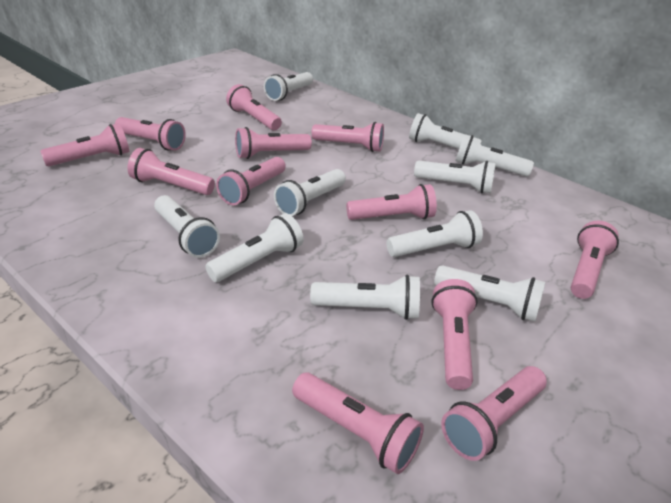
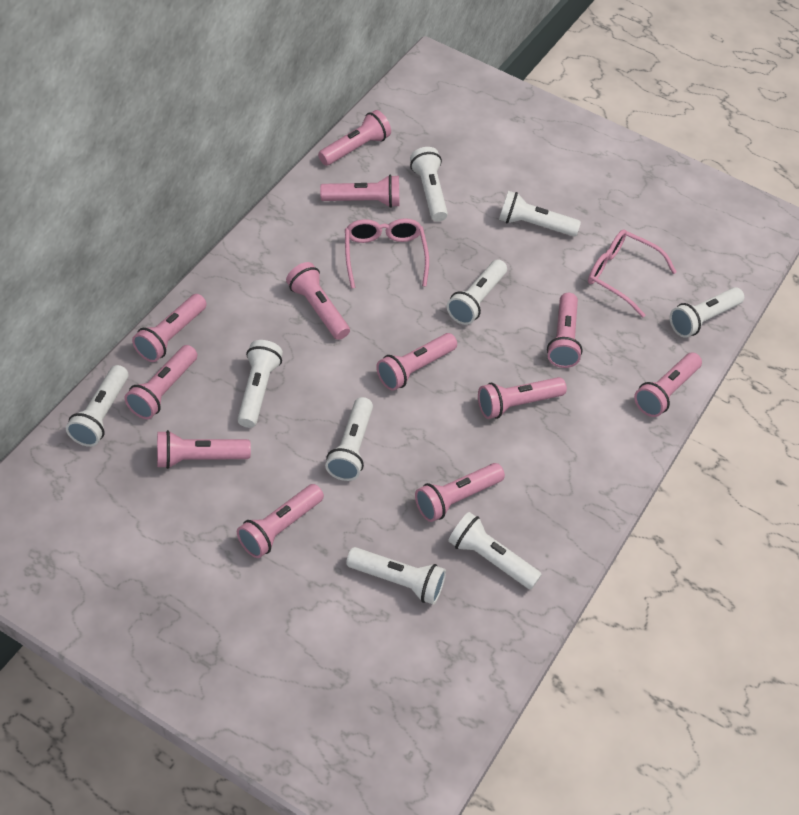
pink glasses: none = 0 -> [345,218,429,289] [588,230,677,317] = 2
white flashlight: [154,195,220,258] [205,213,304,282] [264,72,313,101] [274,169,346,216] [310,275,420,320] [386,210,483,257] [409,113,482,149] [414,161,496,193] [434,265,545,322] [455,134,534,176] = 10 -> [66,365,129,447] [237,340,283,428] [325,397,373,481] [346,547,446,605] [410,147,448,222] [447,260,507,325] [448,512,542,589] [499,191,581,237] [670,287,744,338] = 9

